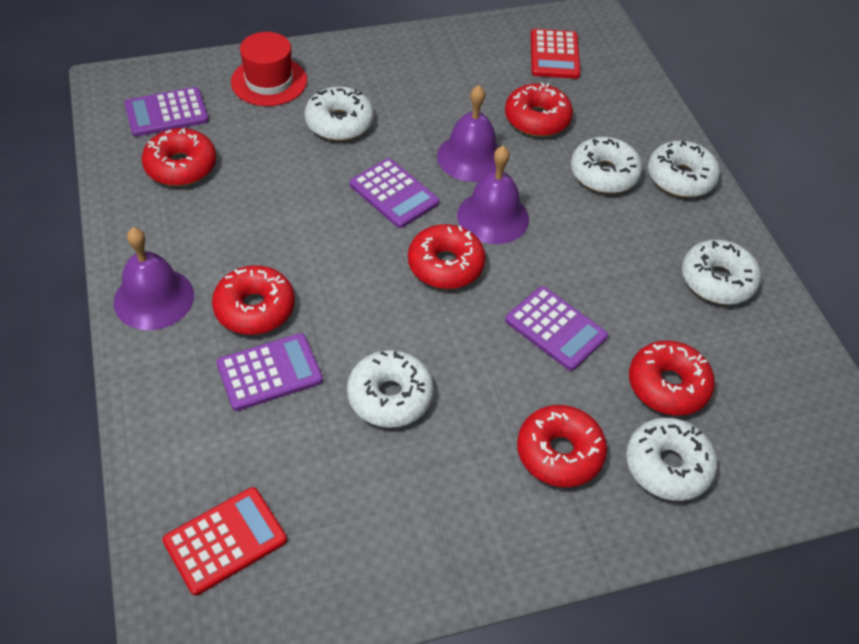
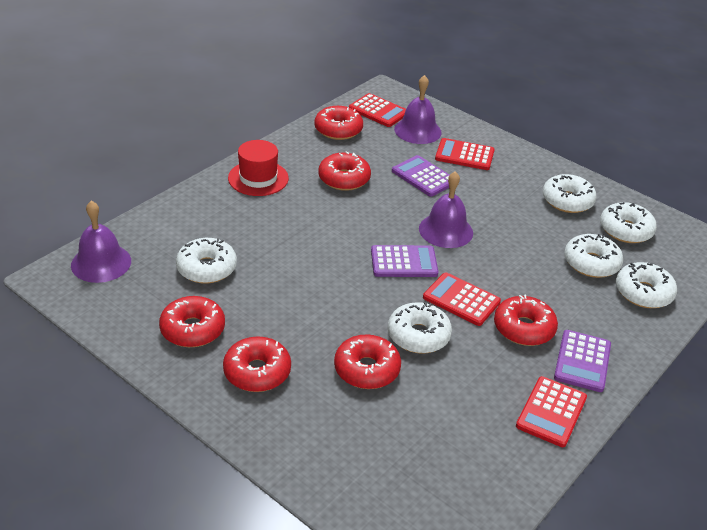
purple calculator: [124,87,209,137] [216,333,323,411] [350,158,439,228] [505,286,608,371] = 4 -> [371,245,438,277] [392,155,449,197] [554,330,611,392] = 3
red calculator: [162,487,287,596] [531,29,580,79] = 2 -> [349,93,406,127] [423,272,501,326] [435,138,495,170] [516,376,587,447] = 4

